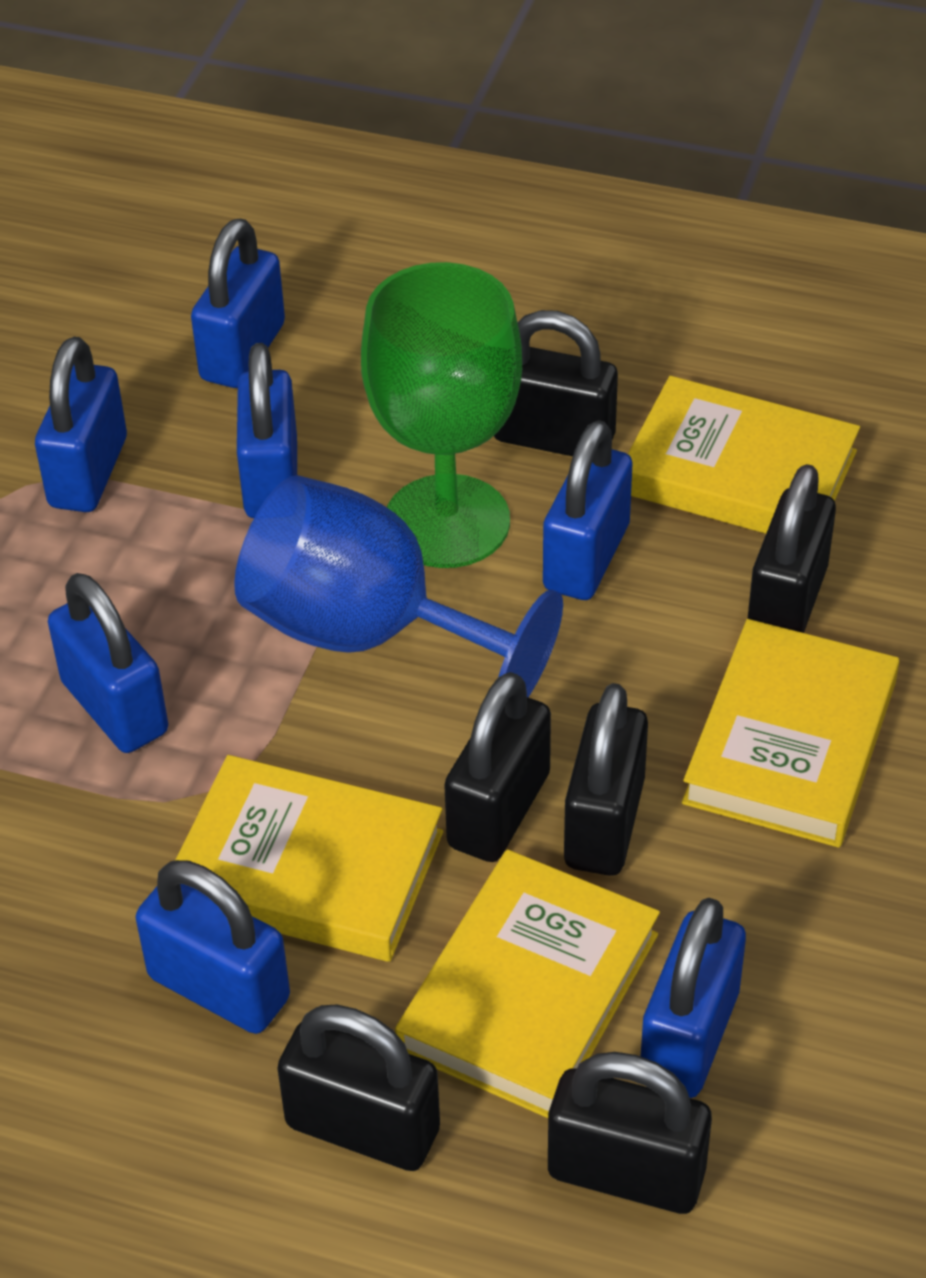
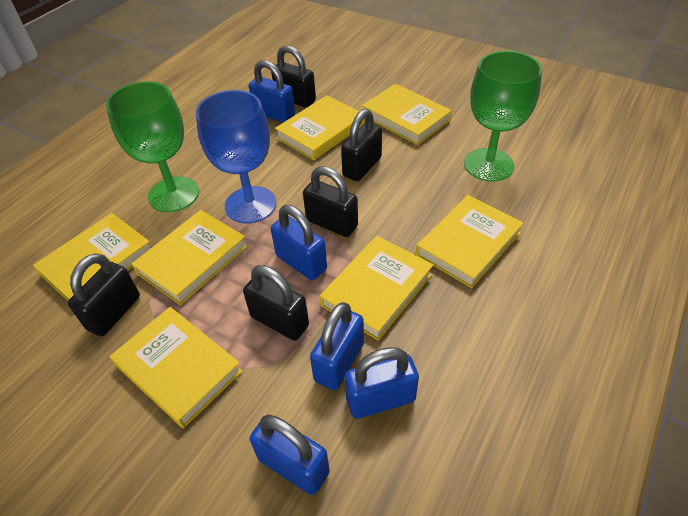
black padlock: [277,1005,440,1171] [444,672,551,862] [494,310,618,456] [548,1052,712,1214] [564,683,648,876] [748,464,836,633] = 6 -> [68,253,140,336] [243,265,309,341] [271,45,316,108] [303,166,358,237] [341,109,382,181] = 5
blue padlock: [35,337,127,512] [48,573,168,753] [136,860,290,1034] [191,219,285,388] [237,343,297,518] [543,420,633,600] [641,898,746,1098] = 7 -> [249,60,295,123] [250,415,330,495] [271,205,327,280] [310,302,364,390] [345,347,419,419] = 5
green goblet: [361,262,522,568] = 1 -> [106,81,199,212] [464,51,542,182] = 2
yellow book: [175,755,443,962] [395,849,660,1118] [628,376,860,534] [682,619,899,848] = 4 -> [33,213,151,301] [110,307,242,428] [132,210,248,305] [275,95,365,160] [320,236,433,341] [362,84,452,145] [416,195,524,288] = 7

